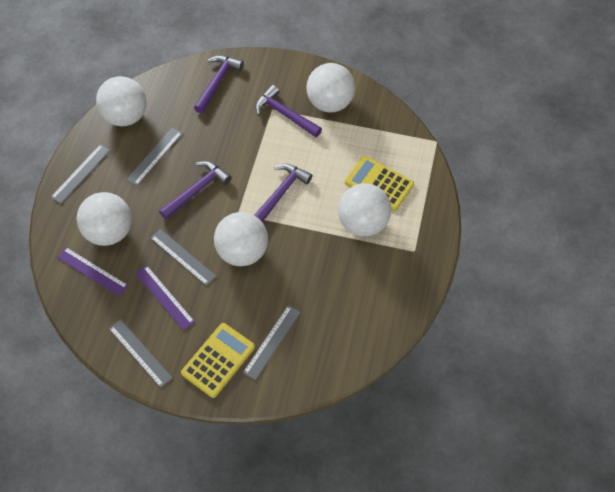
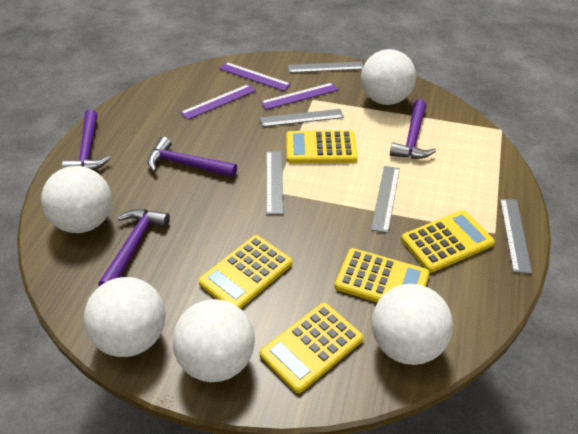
purple ruler: [57,247,129,296] [135,265,195,331] = 2 -> [180,84,256,120] [219,62,291,91] [260,83,338,110] = 3
yellow calculator: [181,323,255,398] [345,156,414,211] = 2 -> [199,235,292,309] [260,303,363,393] [286,130,357,163] [335,248,429,302] [401,210,495,273] = 5

